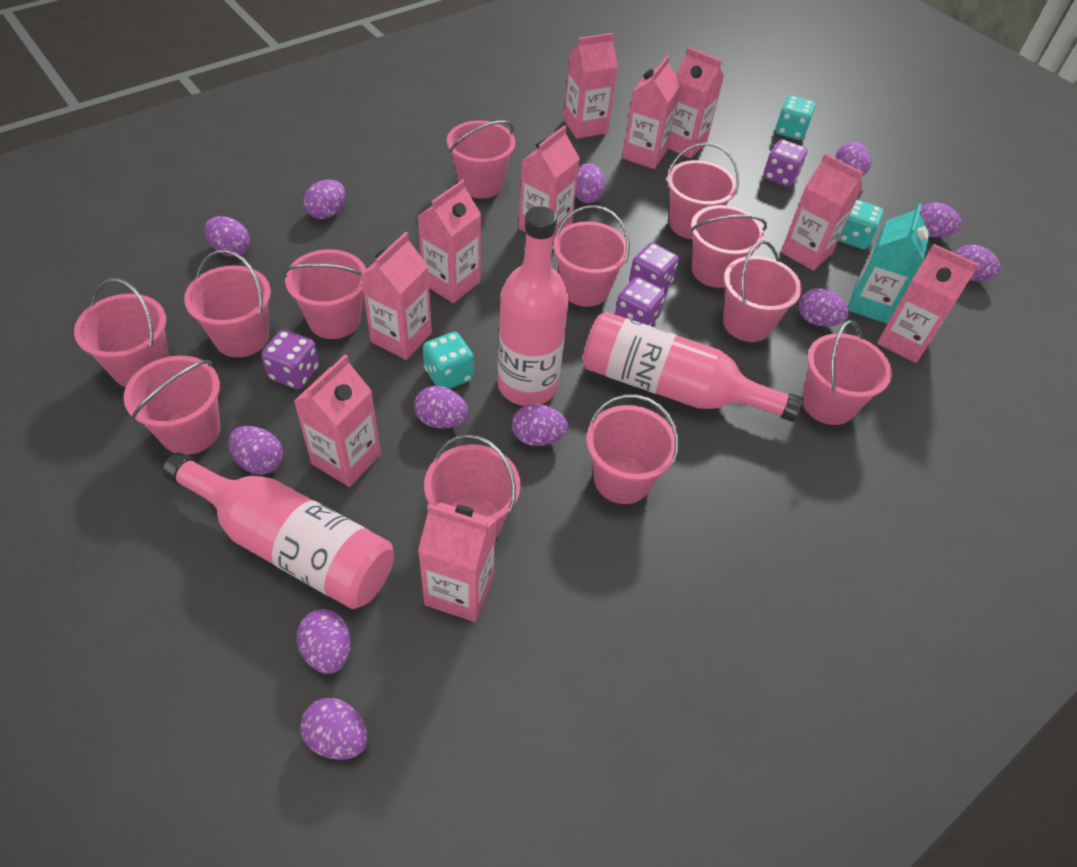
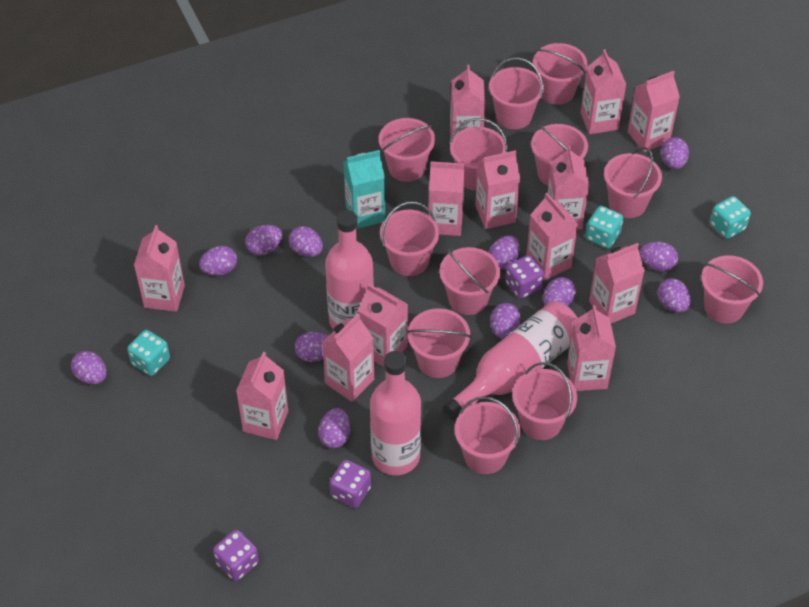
pink carton: [294,355,381,487] [361,232,432,360] [418,179,482,303] [418,502,497,622] [519,125,580,243] [564,33,618,139] [622,55,681,169] [668,47,724,158] [781,153,863,271] [877,244,979,363] = 10 -> [134,225,185,312] [236,352,288,440] [322,314,374,402] [358,284,408,367] [428,162,465,236] [450,65,485,136] [475,150,520,229] [526,193,578,281] [548,146,589,229] [567,305,616,391] [581,49,626,134] [589,243,645,323] [628,71,680,152] = 13
purple dice: [261,329,319,389] [615,277,665,326] [629,243,679,290] [763,139,807,187] = 4 -> [213,530,259,581] [329,460,371,508] [505,255,544,299] = 3

